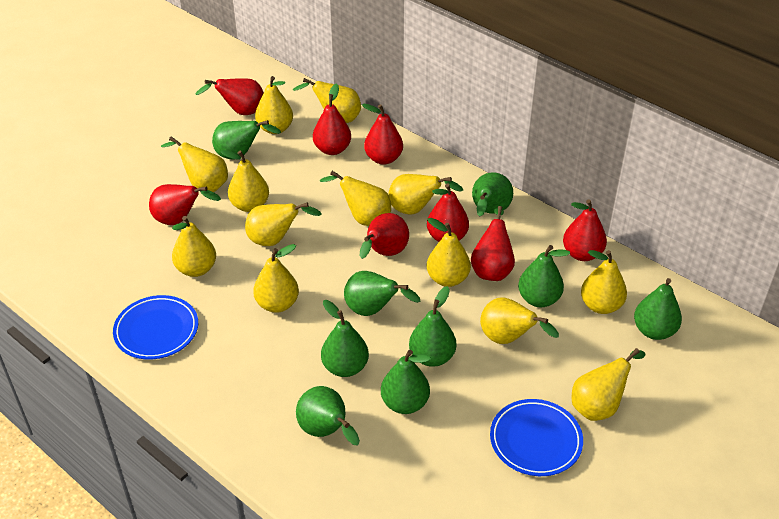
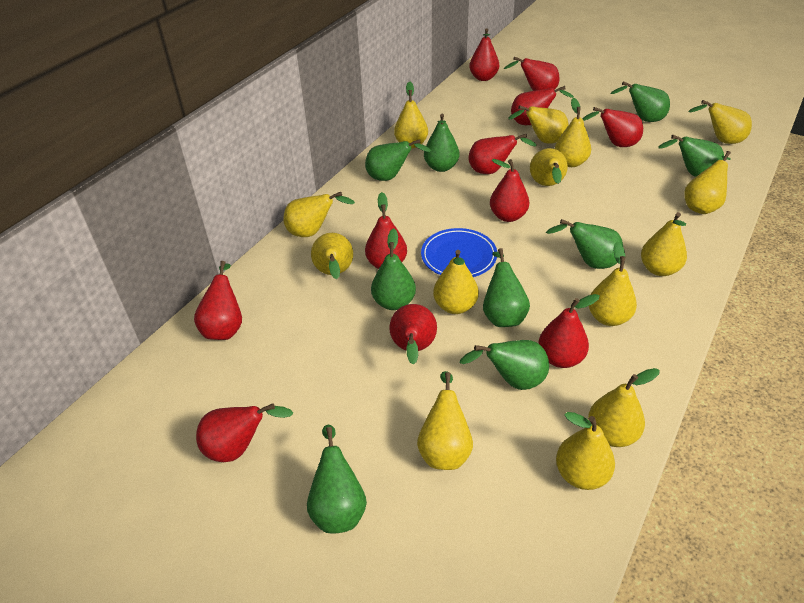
blue plate: [113,295,198,359] [490,399,583,476] = 2 -> [421,228,497,277] = 1
red pear: [149,184,221,225] [195,79,264,115] [313,83,351,155] [360,213,409,259] [362,104,403,165] [427,183,469,242] [471,206,515,281] [563,199,607,261] = 8 -> [194,261,242,340] [196,403,293,462] [365,192,407,269] [389,304,437,365] [468,134,537,174] [469,28,499,81] [490,159,529,222] [504,57,560,91] [511,86,574,125] [538,294,600,368] [582,107,643,147] = 11
yellow pear: [161,136,228,192] [172,216,216,277] [220,150,269,212] [245,203,322,246] [253,244,299,313] [255,76,293,134] [293,78,361,123] [320,171,391,226] [389,174,463,214] [427,218,471,287] [480,298,559,344] [572,348,646,421] [581,250,627,314] = 13 -> [283,192,355,237] [311,233,353,279] [394,81,428,149] [417,371,473,470] [433,250,479,314] [508,105,569,144] [530,148,568,186] [555,98,591,167] [556,412,615,490] [588,368,660,447] [589,242,637,326] [641,212,687,276] [684,151,731,214] [688,100,752,144] = 14

